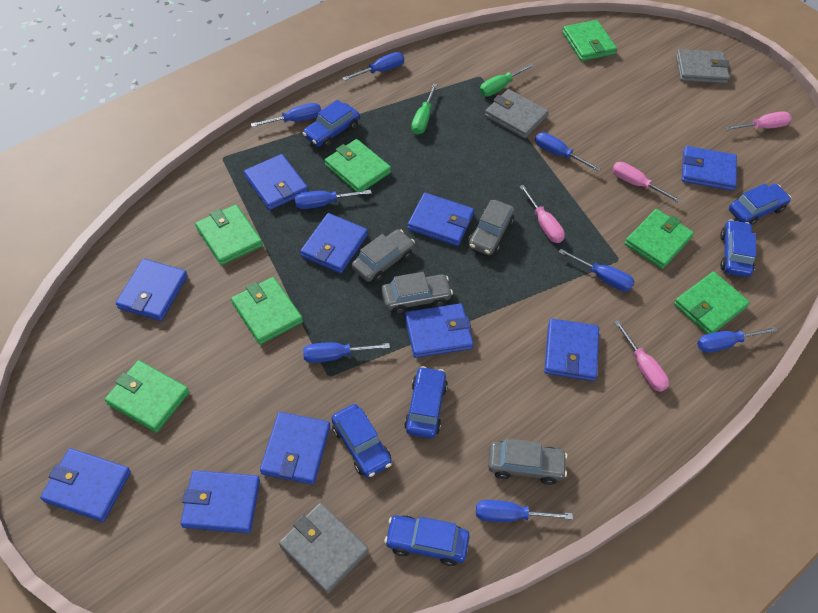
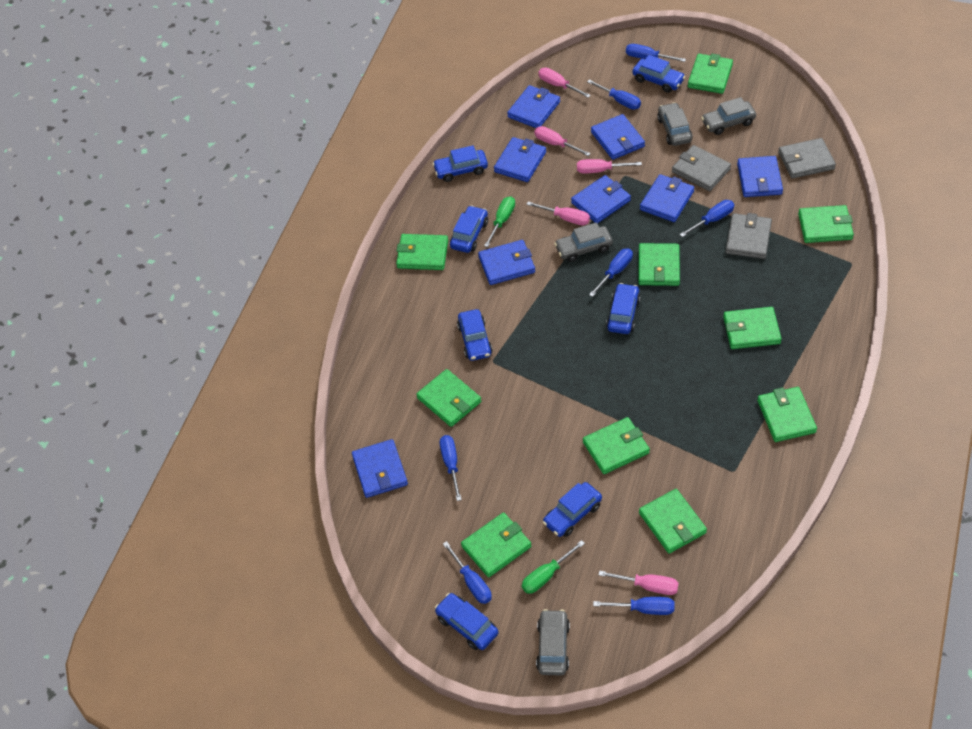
blue car: [303,100,360,148] [331,404,392,478] [385,515,470,566] [404,366,448,438] [720,219,756,277] [729,184,791,225] = 6 -> [433,146,488,182] [435,593,498,650] [450,205,488,253] [457,309,493,361] [543,482,602,537] [606,283,641,334] [632,55,685,93] = 7
blue screwdriver: [251,103,321,127] [295,190,371,209] [303,342,390,363] [342,52,404,81] [476,500,573,522] [535,132,601,172] [559,249,635,291] [697,327,777,353] = 8 -> [440,435,462,501] [443,541,492,604] [587,79,641,110] [589,248,633,297] [593,597,674,615] [626,44,686,62] [680,200,734,237] = 7
blue wallet: [40,448,131,522] [116,259,188,321] [180,470,260,533] [244,154,308,210] [260,412,330,485] [300,213,368,273] [405,303,473,358] [408,193,474,246] [544,319,599,381] [682,146,737,191] = 10 -> [352,439,408,498] [478,240,535,285] [494,137,546,182] [507,85,560,128] [571,175,631,224] [591,114,645,160] [640,174,694,222] [737,156,783,197] = 8
green wallet: [105,360,189,433] [195,205,263,265] [231,277,303,344] [325,139,391,192] [562,20,617,61] [625,209,694,269] [674,272,750,334] = 7 -> [396,234,448,270] [416,369,481,427] [461,512,531,577] [583,417,650,474] [638,243,680,286] [639,489,707,554] [688,54,733,94] [723,307,782,349] [757,387,817,442] [798,205,854,243] = 10
pink screwdriver: [519,185,565,243] [612,162,681,203] [614,320,669,392] [725,111,792,130] = 4 -> [526,201,590,225] [534,126,591,156] [538,68,591,98] [577,159,642,173] [599,571,679,595] = 5

